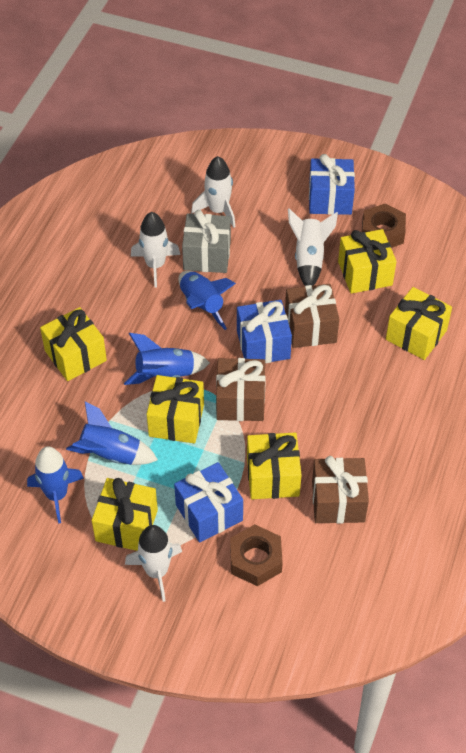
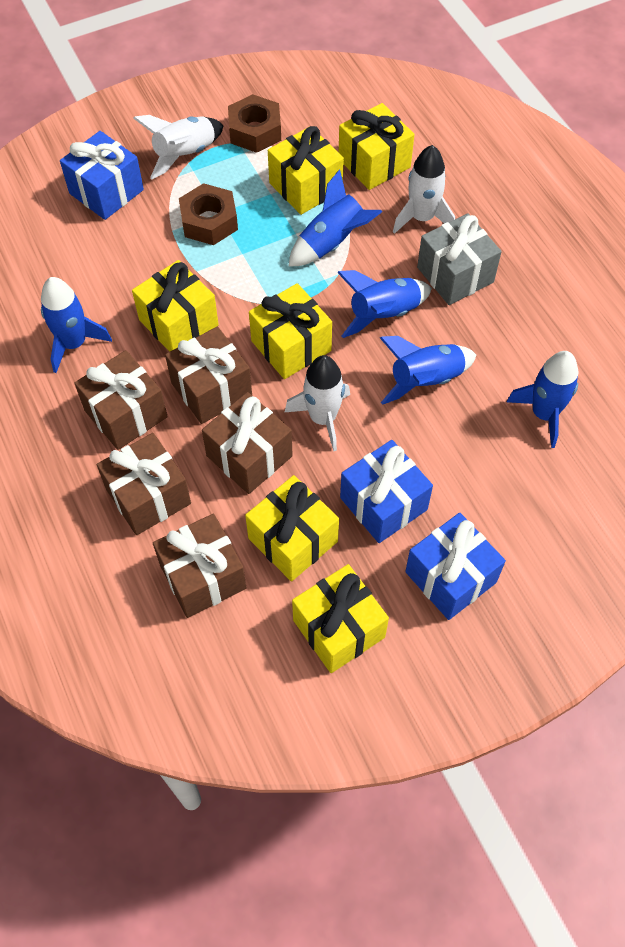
blue rocket: [27,446,84,523] [66,401,158,465] [124,333,210,385] [178,271,236,330] = 4 -> [41,277,112,373] [288,169,382,267] [337,270,432,338] [380,336,476,405] [507,351,578,448] = 5
brown gift: [216,358,266,421] [285,284,339,348] [312,456,369,524] = 3 -> [74,350,168,450] [97,433,191,535] [153,514,246,618] [165,326,252,424] [202,392,293,494] = 5
white rocket: [125,525,182,602] [131,212,180,287] [191,156,235,228] [288,208,338,286] = 4 -> [133,115,224,179] [285,355,350,451] [393,145,455,234] = 3

